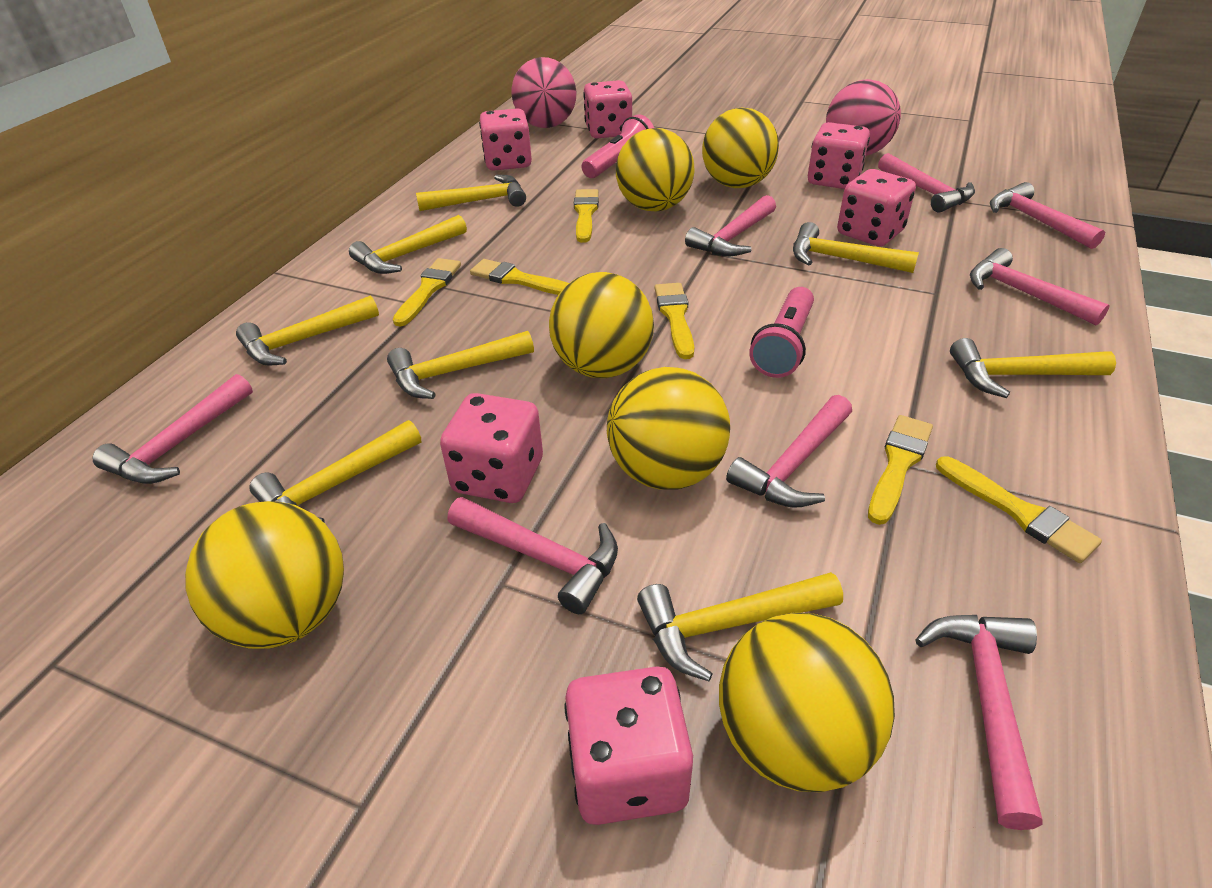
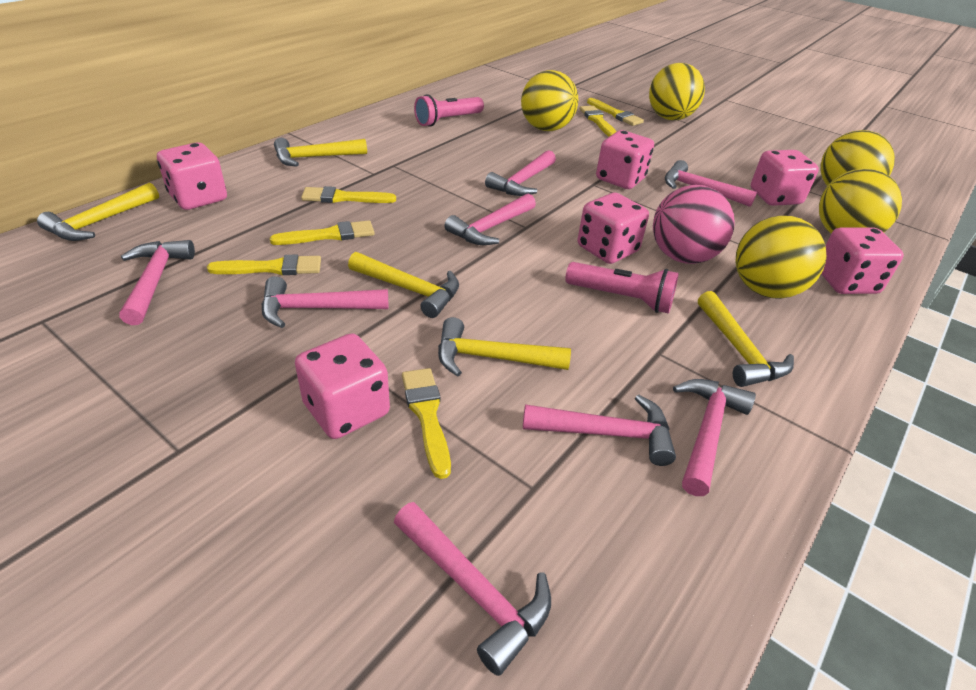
pink ball: [512,57,576,128] [826,79,901,156] = 2 -> [653,185,734,264] = 1
yellow ball: [185,501,344,649] [549,272,654,378] [607,367,730,490] [616,128,695,212] [702,108,779,188] [719,613,895,792] = 6 -> [521,70,578,131] [649,63,705,120] [736,216,826,299] [819,168,902,234] [820,130,895,186] = 5
yellow hammer: [236,295,379,366] [249,420,421,523] [349,215,467,274] [387,331,534,399] [416,175,526,211] [637,572,843,681] [793,222,919,273] [950,338,1116,398] = 8 -> [37,182,159,241] [274,138,367,167] [348,252,459,318] [438,317,571,377] [698,291,794,387] = 5

